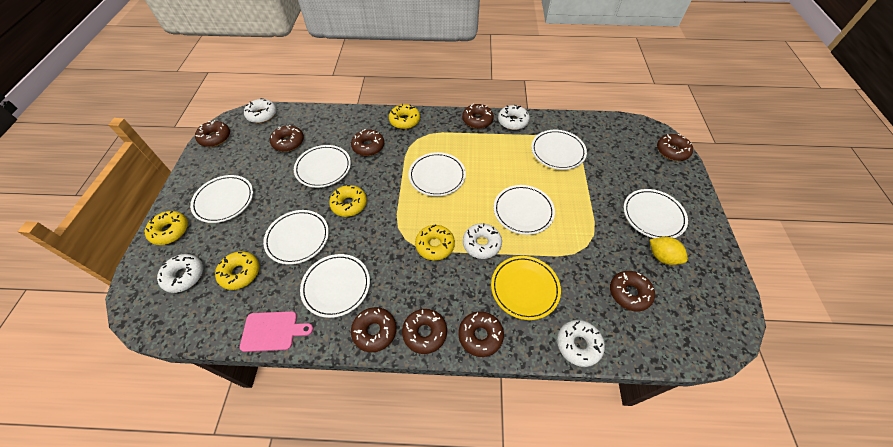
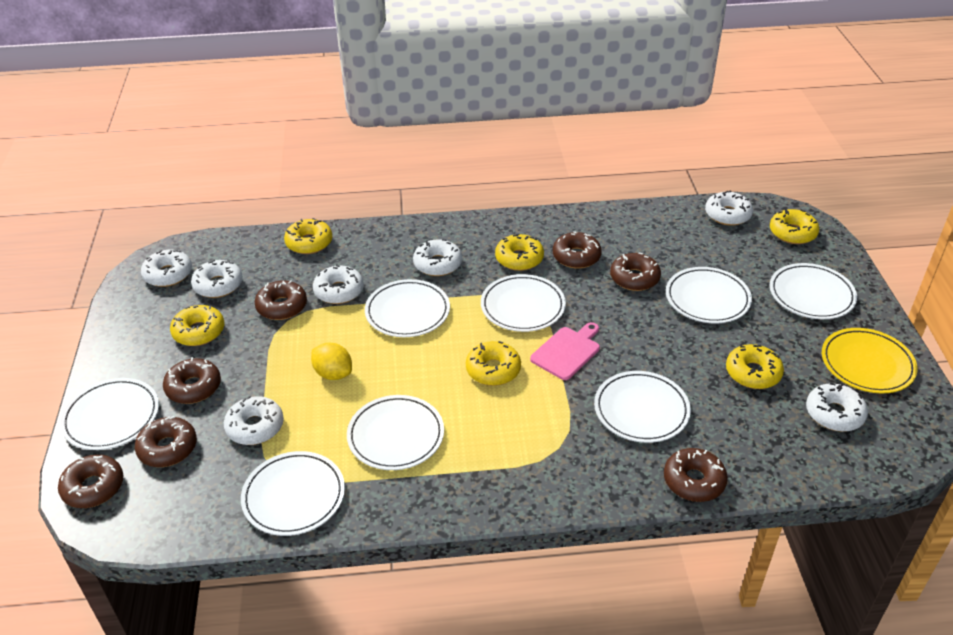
brown donut: [195,120,230,147] [270,125,304,152] [351,129,384,156] [351,307,396,352] [402,309,447,354] [458,311,504,357] [462,104,494,129] [610,271,655,312] [657,134,693,161] = 9 -> [58,454,123,508] [135,416,197,467] [163,357,221,404] [255,280,307,320] [553,231,602,269] [610,253,661,291] [664,448,728,502] = 7
white donut: [157,254,203,293] [244,98,276,123] [463,223,502,259] [498,104,530,130] [557,320,605,367] = 5 -> [141,250,192,287] [191,260,243,298] [224,396,284,445] [313,265,364,304] [413,239,462,276] [705,190,753,226] [806,383,868,432] = 7
yellow donut: [145,211,188,245] [215,251,259,290] [329,185,367,217] [389,104,420,129] [415,224,455,261] = 5 -> [170,305,224,346] [284,218,333,254] [466,341,521,386] [495,233,544,271] [726,344,784,389] [770,209,819,244] = 6

